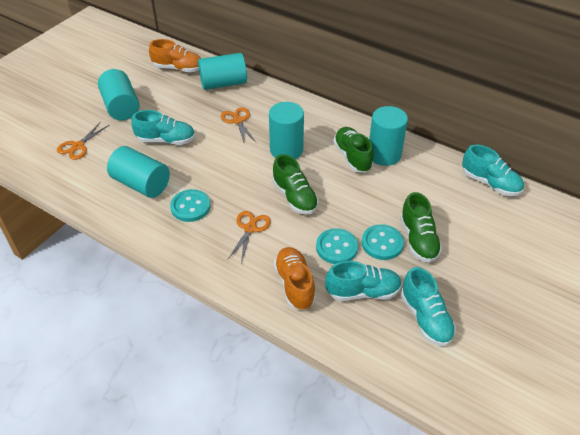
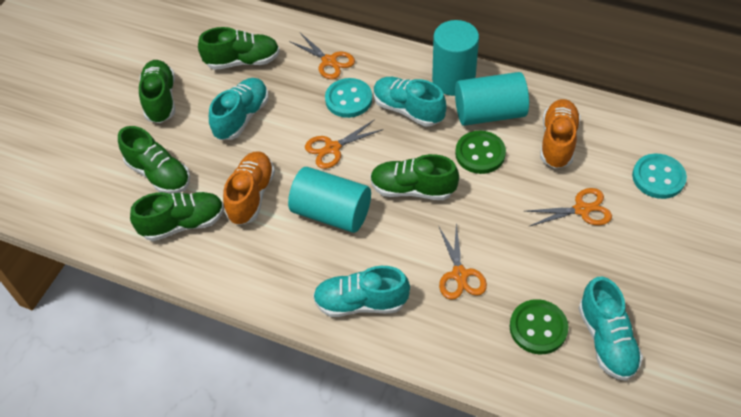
green button: none = 0 -> [455,131,506,174] [510,299,568,354] = 2
green shoe: [272,154,319,215] [333,127,374,172] [400,192,442,263] = 3 -> [118,126,190,194] [130,192,224,241] [139,60,175,123] [198,27,280,70] [370,154,459,200] = 5
orange scissors: [57,123,109,160] [221,107,256,144] [227,211,271,263] = 3 -> [289,33,355,79] [305,119,383,169] [439,224,487,300] [525,188,612,226] = 4
turquoise button: [170,189,211,222] [316,228,358,264] [362,224,404,260] = 3 -> [325,78,372,118] [632,154,687,199] = 2
turquoise cylinder: [98,69,140,120] [107,146,170,198] [198,53,247,90] [269,102,304,159] [369,106,408,166] = 5 -> [288,167,371,233] [432,20,479,96] [455,72,529,126] = 3

